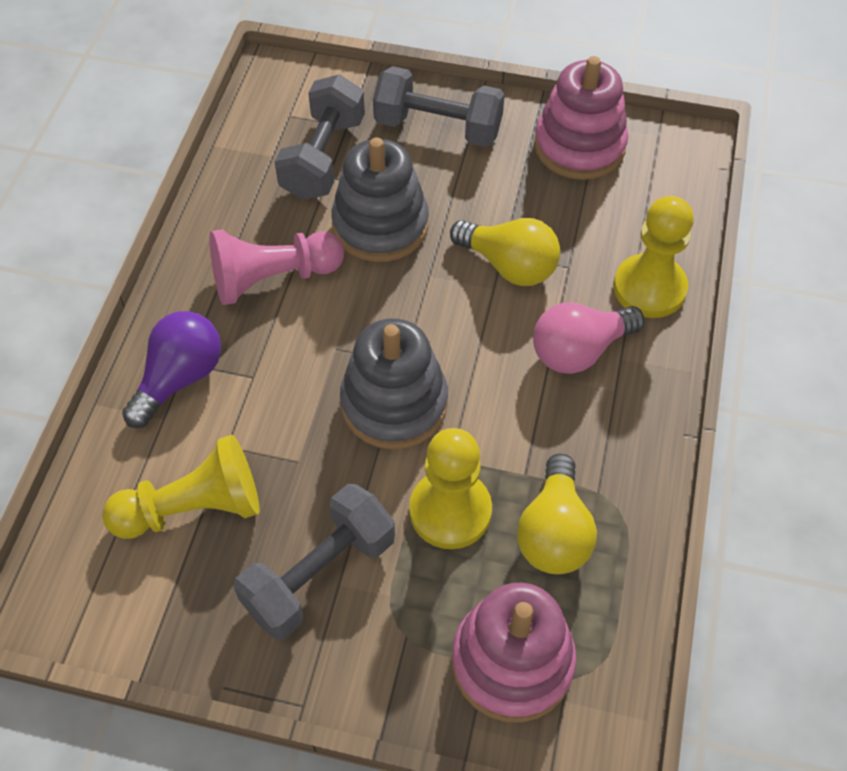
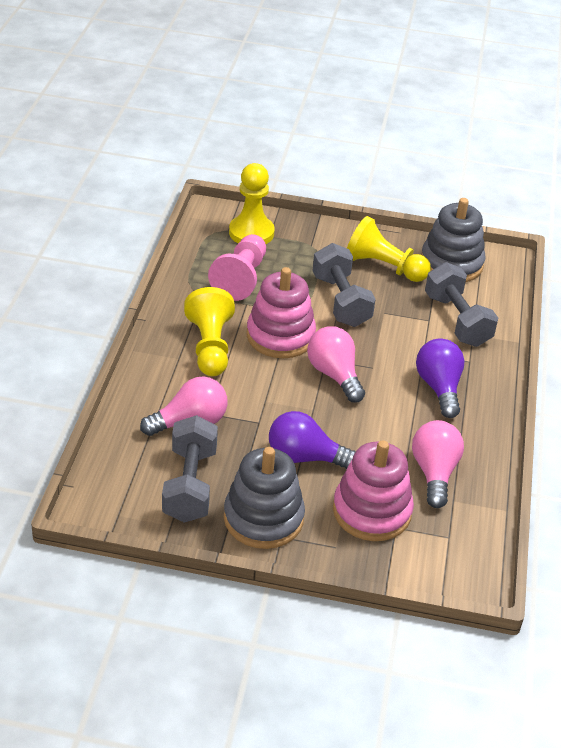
pink light bulb: [533,302,644,374] = 1 -> [140,376,228,436] [307,326,365,403] [412,420,464,508] = 3
purple light bulb: [122,311,221,428] = 1 -> [269,411,355,469] [416,338,464,418] = 2
yellow light bulb: [450,218,560,286] [517,454,597,574] = 2 -> none = 0

